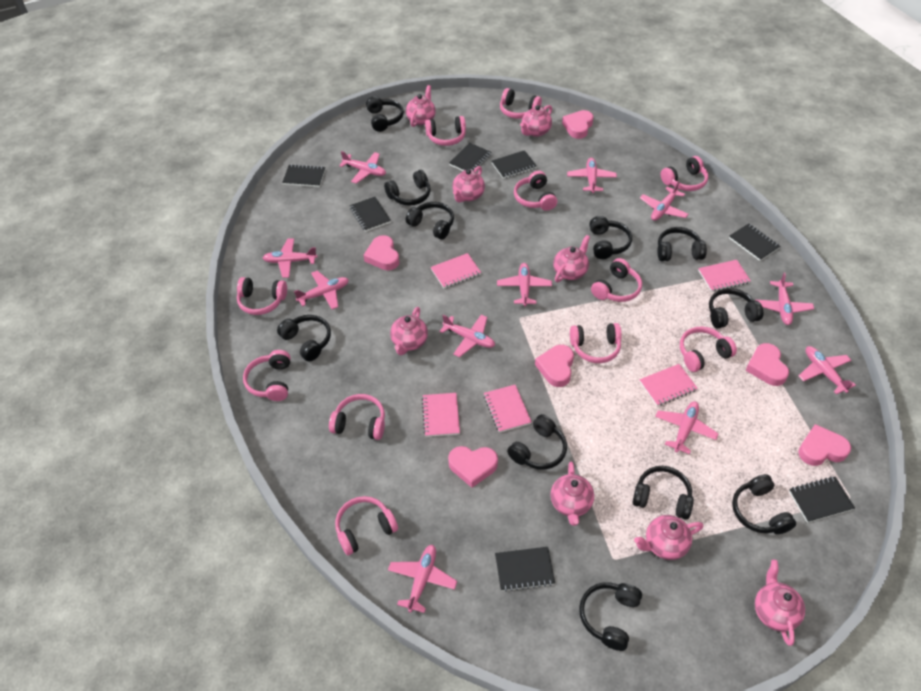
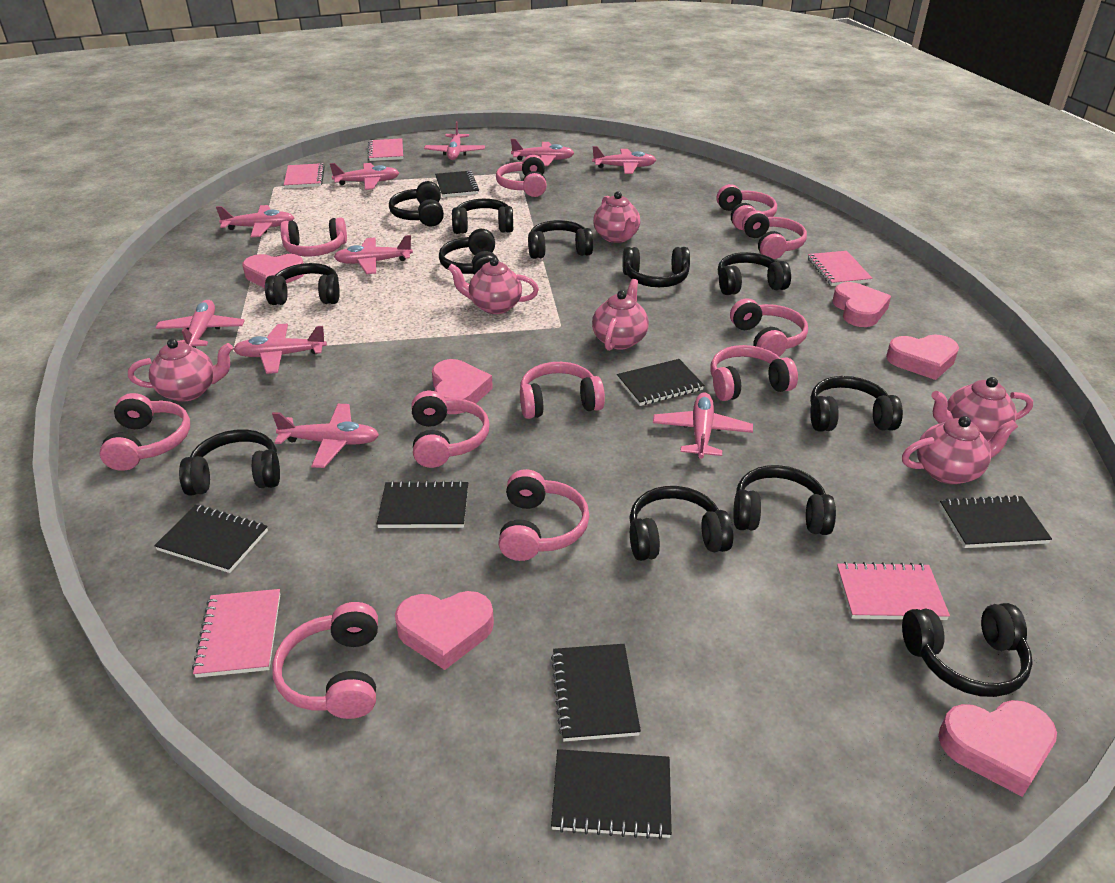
black headphones: [277,315,331,361] [366,96,404,132] [384,170,431,206] [406,202,454,240] [507,414,567,470] [579,582,642,651] [589,216,632,259] [633,466,694,520] [657,227,707,261] [709,288,763,328] [732,474,796,534] = 11 -> [179,429,280,496] [265,263,340,305] [389,181,444,226] [439,229,499,275] [452,199,513,234] [528,220,593,259] [623,247,690,287] [629,486,733,561] [718,252,791,295] [733,465,836,535] [810,376,903,431] [902,603,1033,697] = 12
pink plane: [263,238,318,278] [294,271,349,309] [339,151,386,184] [388,545,457,613] [439,315,495,357] [497,263,552,306] [567,158,617,193] [640,181,689,221] [655,401,719,454] [755,272,814,325] [799,346,856,394] = 11 -> [155,300,245,348] [216,205,294,237] [233,324,327,374] [272,404,379,468] [330,163,399,190] [334,235,413,274] [424,121,485,160] [511,139,574,166] [592,146,656,174] [653,392,753,459] = 10
pink teapot: [390,307,428,355] [406,85,436,127] [452,166,485,203] [520,105,552,137] [551,461,594,526] [553,235,590,282] [634,515,703,560] [755,560,805,646] = 8 -> [128,339,233,402] [448,257,539,314] [592,279,649,351] [593,191,640,243] [902,416,1018,484] [931,377,1033,441] = 6

